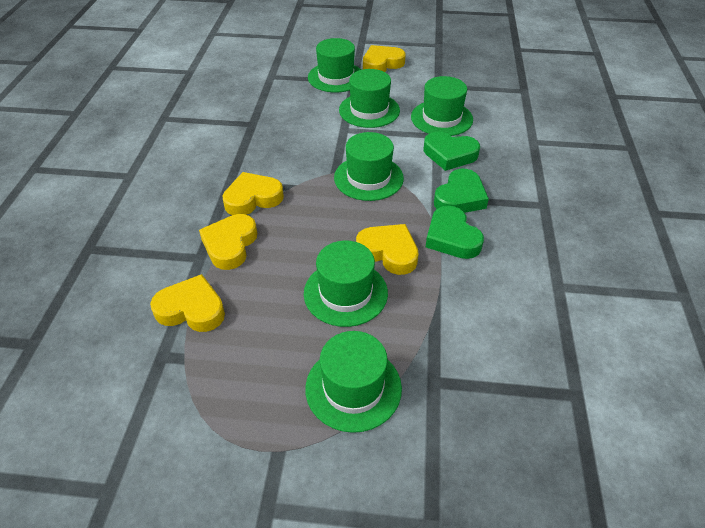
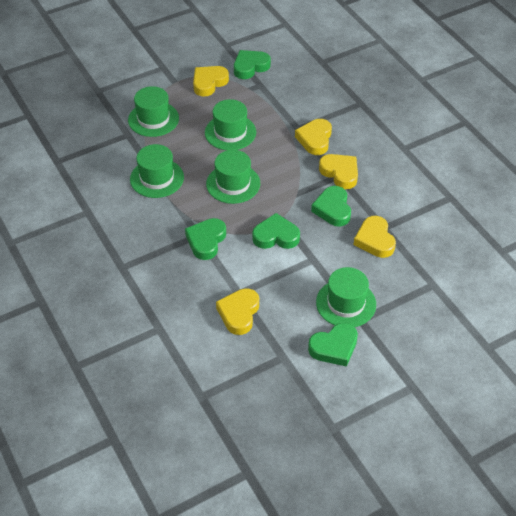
green hat: [304,241,388,327] [305,331,402,433] [308,38,361,92] [334,132,404,201] [339,69,400,128] [411,76,473,136] = 6 -> [128,86,179,137] [130,144,184,198] [205,99,256,150] [206,150,260,204] [316,267,376,327] = 5
green heart: [424,132,480,171] [426,206,484,259] [434,169,489,213] = 3 -> [185,218,226,260] [234,50,271,79] [252,213,300,249] [308,323,358,367] [311,186,351,226] = 5

